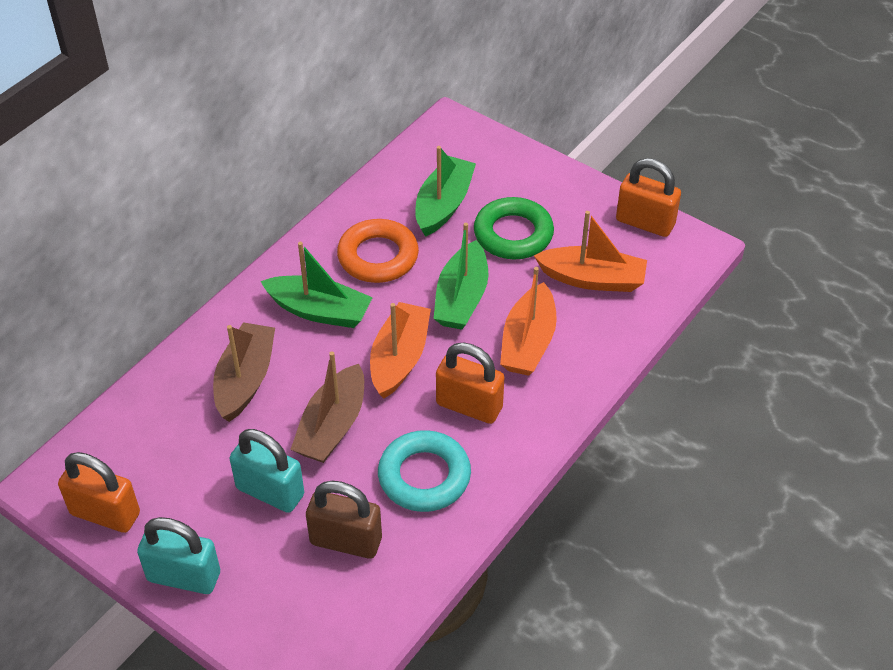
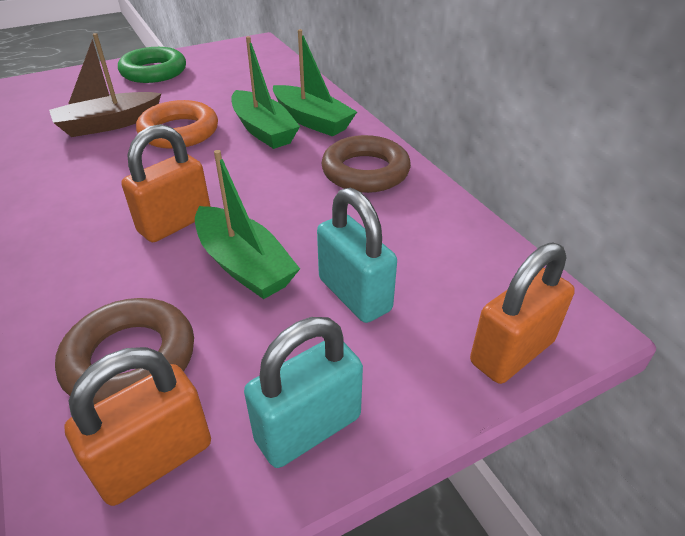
brown boat: [213,322,275,422] [290,351,364,463] = 2 -> [49,33,161,137] = 1
brown padlock: [306,481,382,559] = 1 -> none = 0
brown ring: none = 0 -> [55,298,194,405] [321,135,411,193] = 2
orange boat: [370,302,431,399] [500,267,557,376] [534,211,647,292] = 3 -> none = 0
turquoise ring: [378,430,471,512] = 1 -> none = 0

